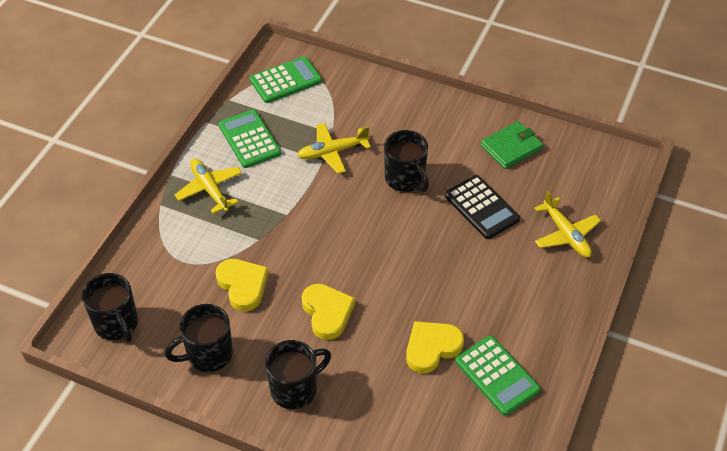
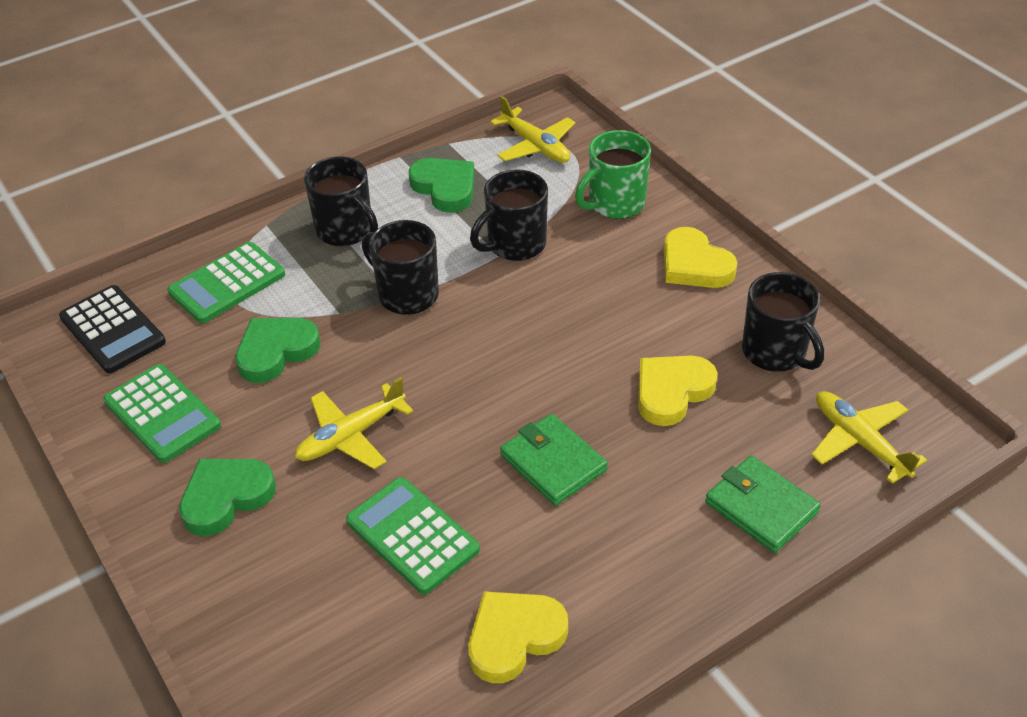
green heart: none = 0 -> [179,459,276,536] [235,318,320,383] [409,158,475,213] = 3
green mug: none = 0 -> [575,130,651,219] = 1
green wallet: [481,121,543,169] = 1 -> [500,414,608,506] [705,455,821,553] = 2

